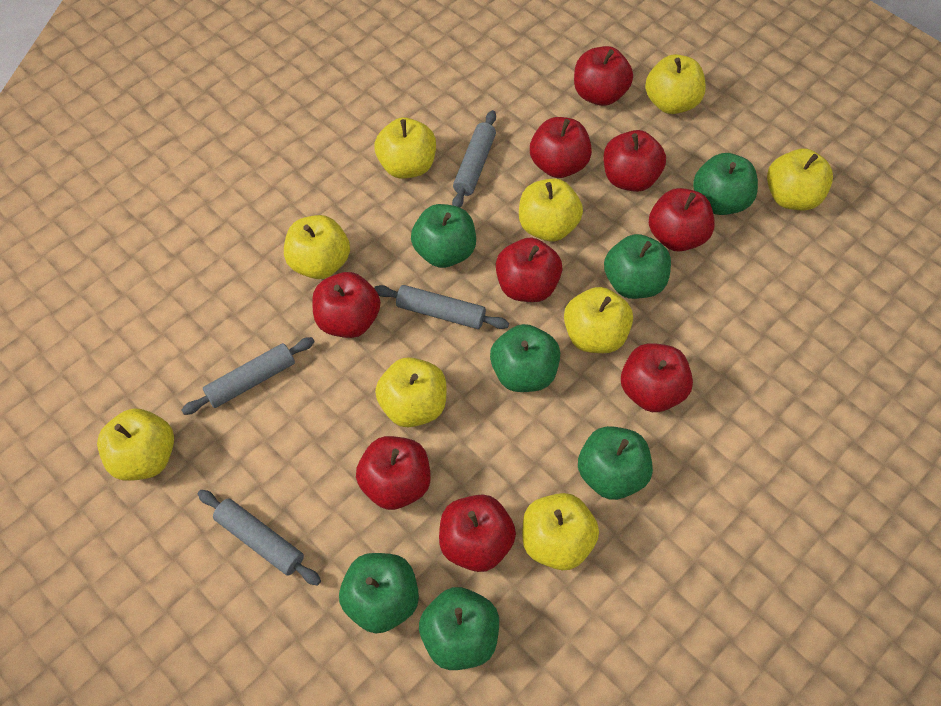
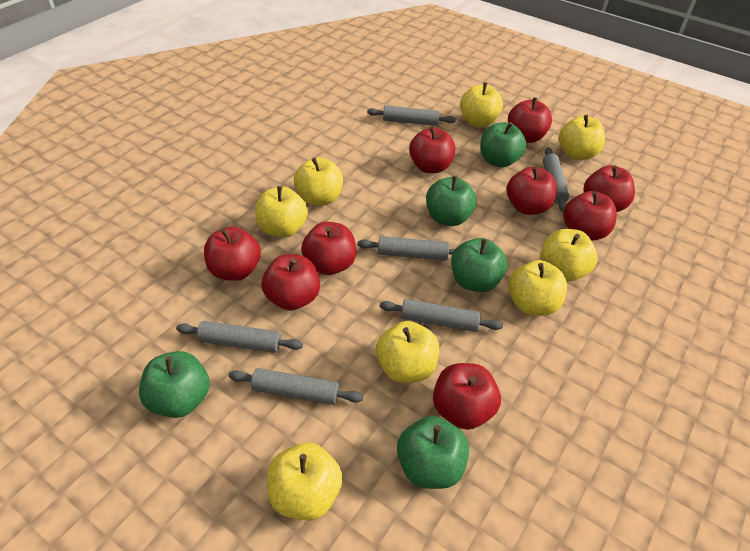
green apple: [339,553,419,633] [411,204,476,268] [419,587,499,670] [490,324,560,392] [578,426,653,500] [604,234,671,299] [693,153,758,215] = 7 -> [139,351,210,418] [397,416,469,489] [426,176,477,226] [451,238,507,292] [480,122,526,168] = 5
grey rolling pin: [181,337,315,415] [198,490,321,585] [374,285,509,329] [452,110,496,207] = 4 -> [176,321,303,353] [228,368,363,405] [358,236,455,261] [367,106,456,126] [380,299,503,332] [543,147,569,212] = 6
yellow apple: [97,409,174,481] [284,215,350,279] [374,117,436,179] [375,357,447,427] [519,178,583,241] [522,493,599,570] [564,287,633,353] [645,54,706,114] [767,148,833,210] = 9 -> [256,186,308,238] [267,443,343,520] [294,157,343,206] [376,321,439,383] [460,82,503,127] [508,260,567,316] [540,229,597,282] [559,115,605,160] = 8

